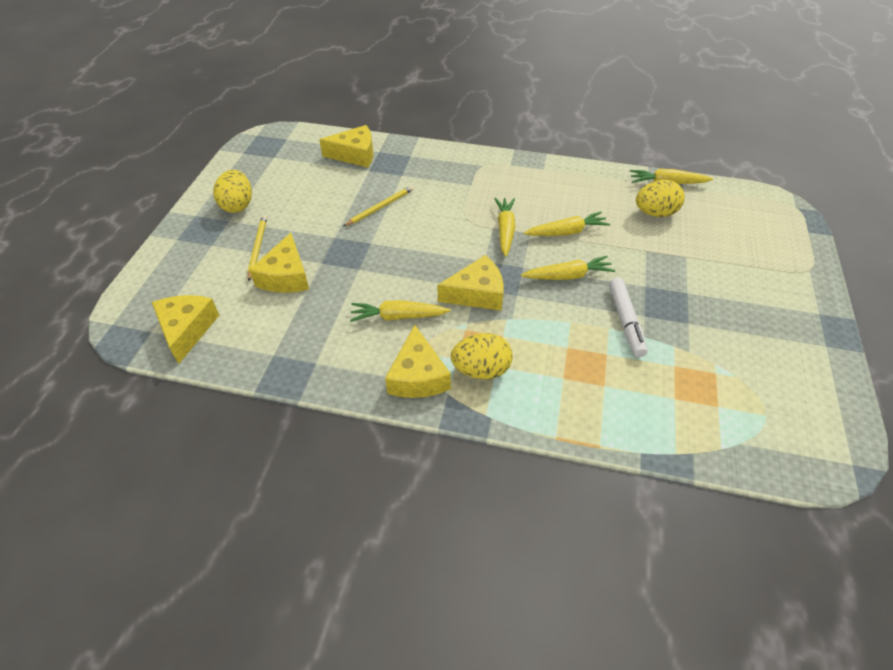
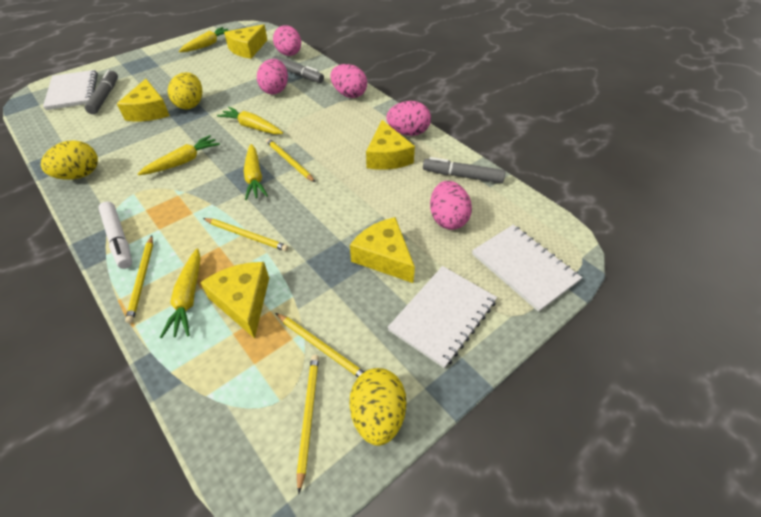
grey marker: none = 0 -> [85,70,118,114] [272,56,324,83] [423,157,505,183] = 3
pink egg: none = 0 -> [257,59,288,94] [273,25,301,56] [330,64,367,98] [386,101,431,136] [430,181,472,230] = 5
white notebook: none = 0 -> [43,70,98,110] [387,266,497,368] [472,225,582,312] = 3
yellow pencil: [248,215,267,282] [343,186,413,226] = 2 -> [125,236,153,323] [203,218,289,251] [266,138,315,182] [276,313,364,377] [297,355,319,494] = 5

